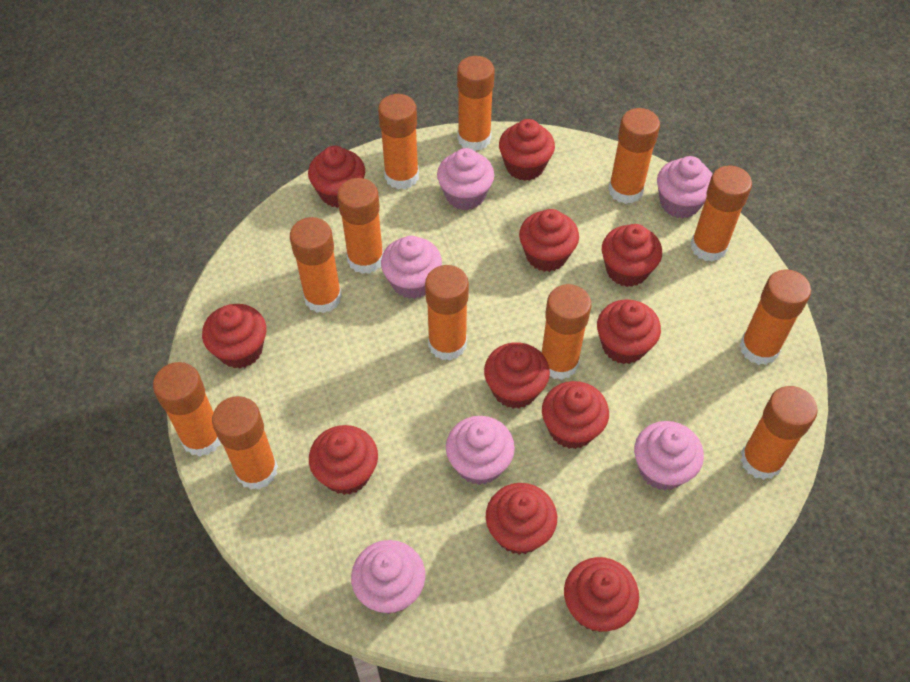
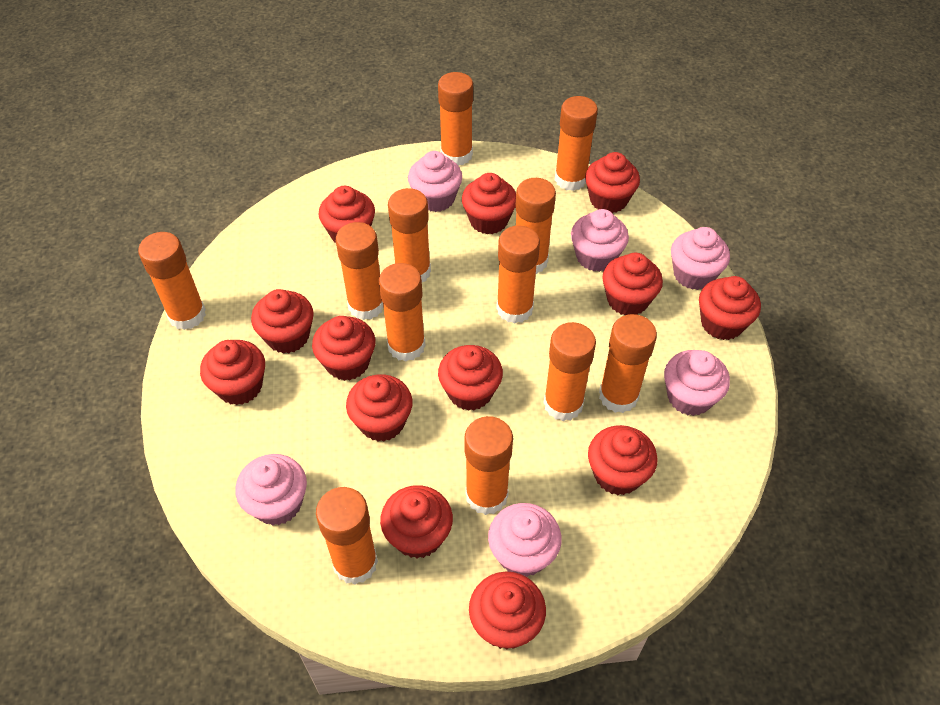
red cupcake: [202,304,266,369] [308,146,365,208] [309,425,378,495] [484,342,550,409] [486,483,557,555] [499,119,555,181] [519,209,579,272] [542,381,609,449] [564,557,639,632] [597,299,661,364] [602,224,662,287] = 11 -> [200,340,265,405] [251,289,314,354] [312,316,376,381] [318,186,375,243] [346,374,413,442] [380,485,453,559] [438,345,503,411] [462,173,516,234] [469,571,546,650] [585,152,640,213] [588,425,657,495] [602,253,663,315] [699,276,761,340] = 13

